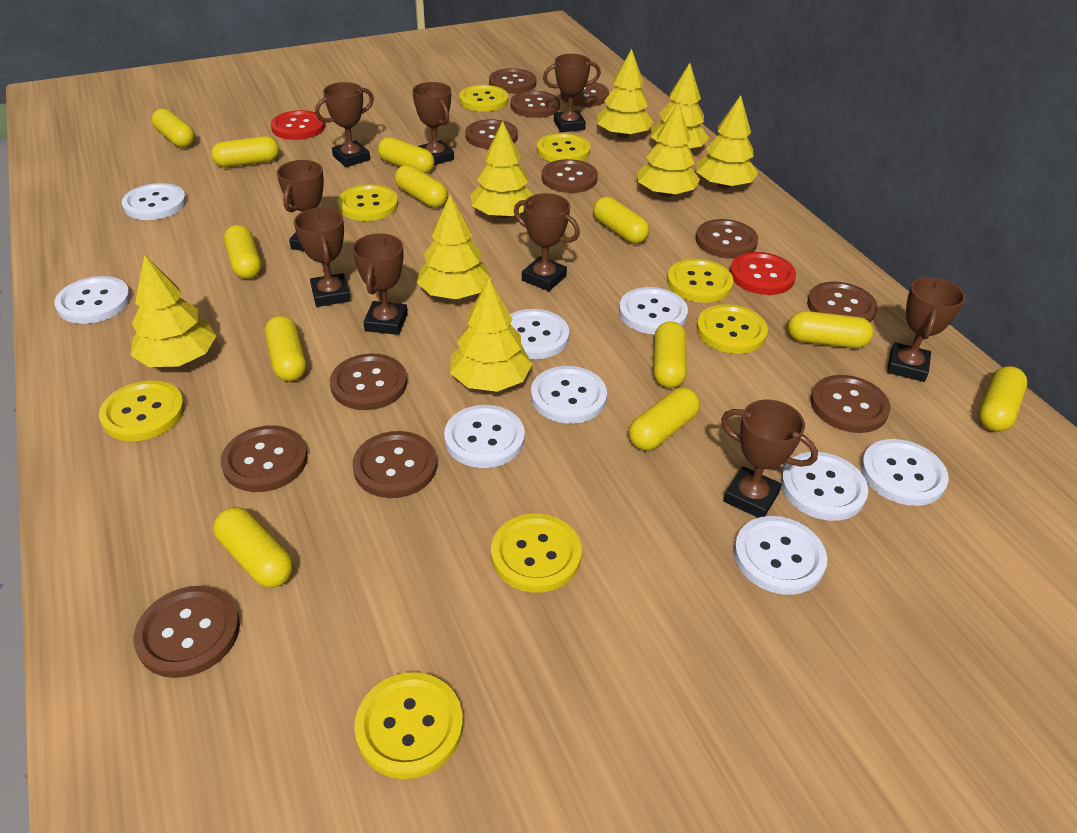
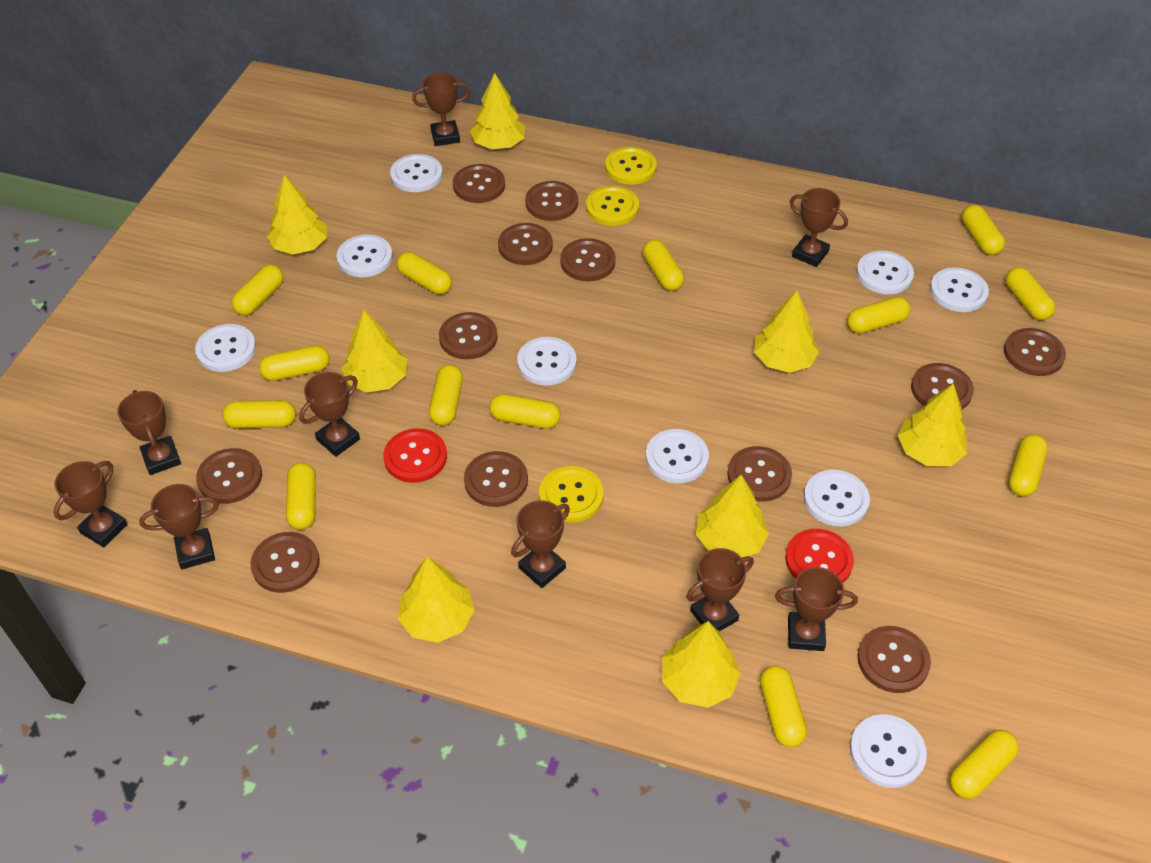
yellow button: [99,380,185,441] [338,184,398,221] [354,672,463,779] [459,85,508,112] [491,514,582,593] [537,133,590,162] [667,259,733,303] [697,304,768,354] = 8 -> [539,466,604,523] [586,186,639,226] [605,147,657,185] = 3
yellow capsule: [151,109,195,148] [211,136,279,167] [213,507,293,588] [224,225,262,279] [265,316,307,381] [378,137,435,174] [395,165,448,208] [593,197,649,244] [629,387,700,451] [654,321,687,388] [788,311,873,348] [978,366,1027,432] = 12 -> [222,400,296,428] [231,264,283,315] [259,345,330,381] [286,462,316,530] [397,252,452,294] [429,365,463,426] [489,394,560,429] [643,240,684,291] [760,665,807,747] [847,297,910,334] [950,730,1019,799] [962,205,1005,255] [1005,267,1056,320] [1009,434,1048,496] = 14

